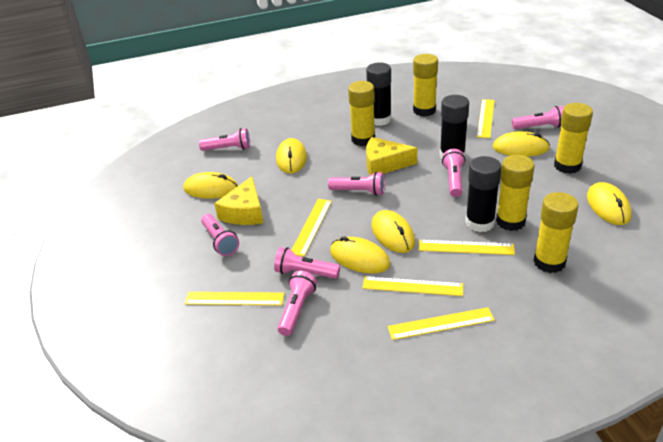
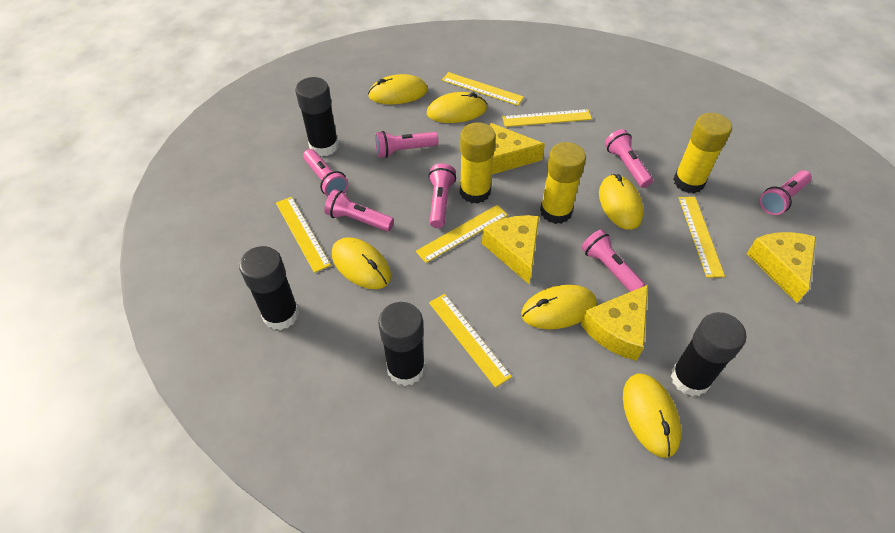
black glue stick: [366,62,391,126] [440,95,469,159] [465,156,502,232] = 3 -> [239,246,299,330] [295,77,339,157] [378,302,425,386] [671,312,746,396] = 4
yellow cheese: [214,176,263,225] [366,137,417,175] = 2 -> [482,215,539,284] [489,123,545,174] [581,285,648,361] [747,232,816,303] = 4
yellow glue stick: [348,81,375,146] [413,54,438,117] [496,155,535,231] [533,192,579,273] [554,103,593,174] = 5 -> [460,122,496,204] [540,142,586,224] [673,113,732,193] = 3

